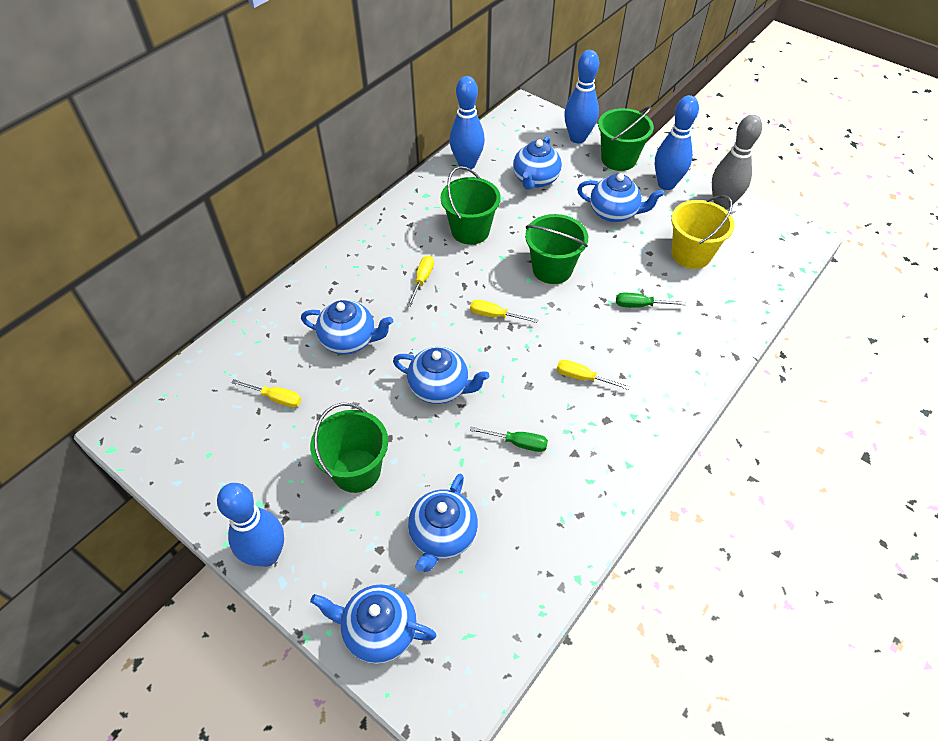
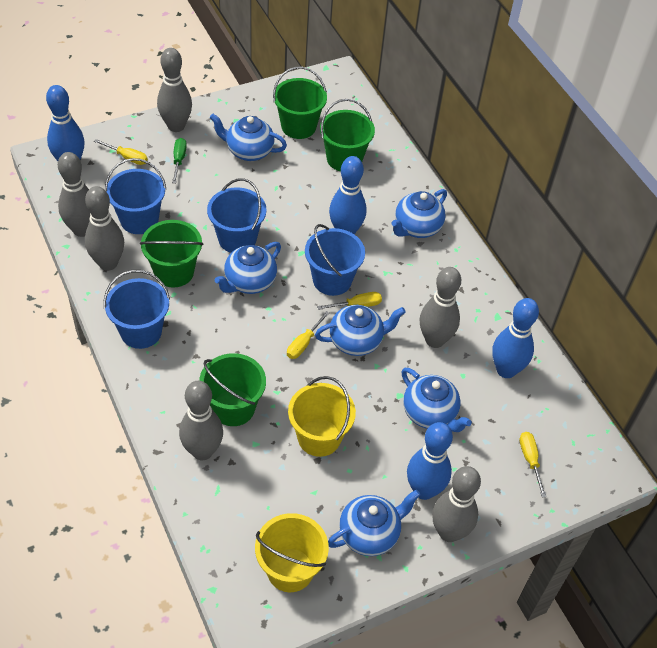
blue bucket: none = 0 -> [104,270,170,349] [105,158,166,234] [207,178,266,253] [305,224,365,296] = 4
green screwdriver: [470,426,548,452] [616,293,686,308] = 2 -> [172,138,187,183] = 1
grey bowling pin: [712,115,762,209] = 1 -> [58,152,90,237] [85,186,124,271] [157,48,192,132] [179,381,223,461] [420,267,461,348] [432,466,481,542] = 6
yellow bucket: [671,195,735,269] = 1 -> [255,513,329,592] [288,376,356,457] = 2

